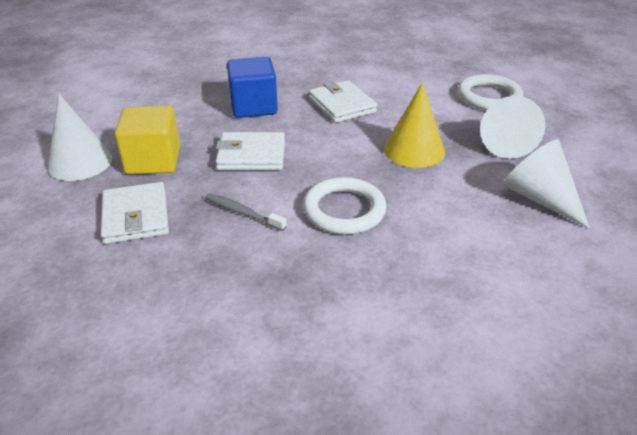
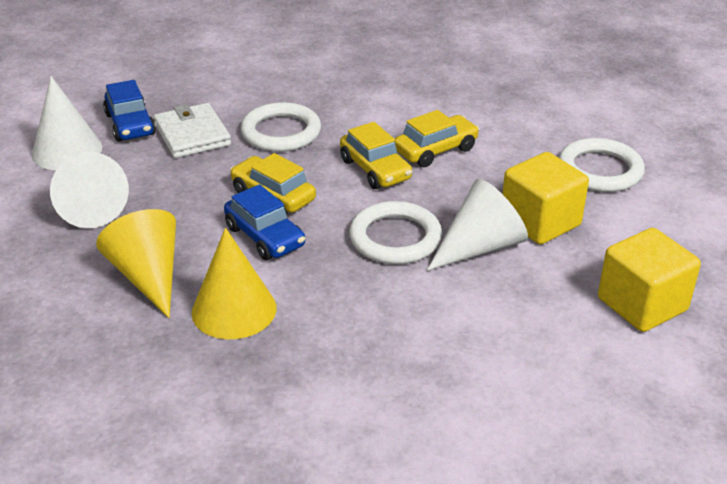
blue car: none = 0 -> [103,80,156,141] [224,184,305,260] = 2
blue cube: [227,57,278,118] = 1 -> none = 0
grey toothbrush: [205,193,287,231] = 1 -> none = 0
white ring: [303,177,387,235] [458,74,523,110] = 2 -> [241,102,321,152] [349,201,442,264] [559,138,645,192] = 3
white wallet: [101,182,169,244] [216,132,285,170] [309,80,377,123] = 3 -> [154,103,231,158] = 1
yellow car: none = 0 -> [230,153,316,214] [340,122,412,189] [395,110,479,167] = 3
yellow cone: [384,82,445,168] = 1 -> [96,209,176,318] [192,228,276,339] = 2
yellow cube: [115,106,180,174] = 1 -> [502,152,589,244] [598,228,701,332] = 2

